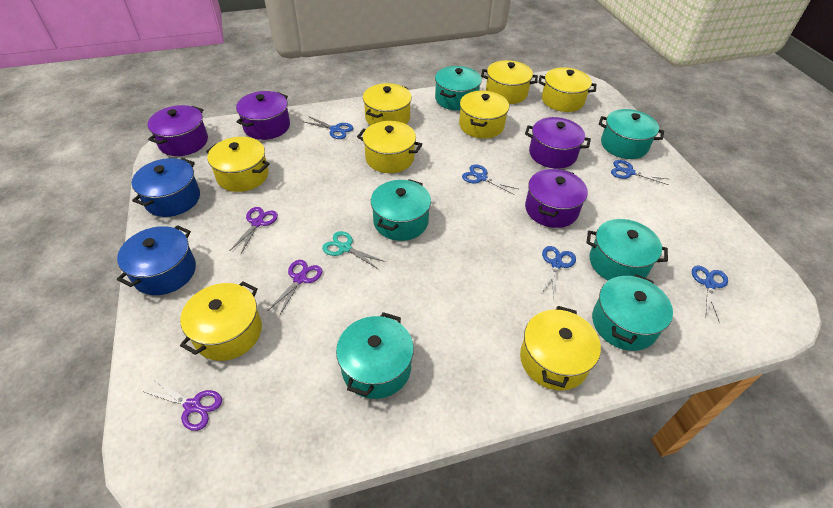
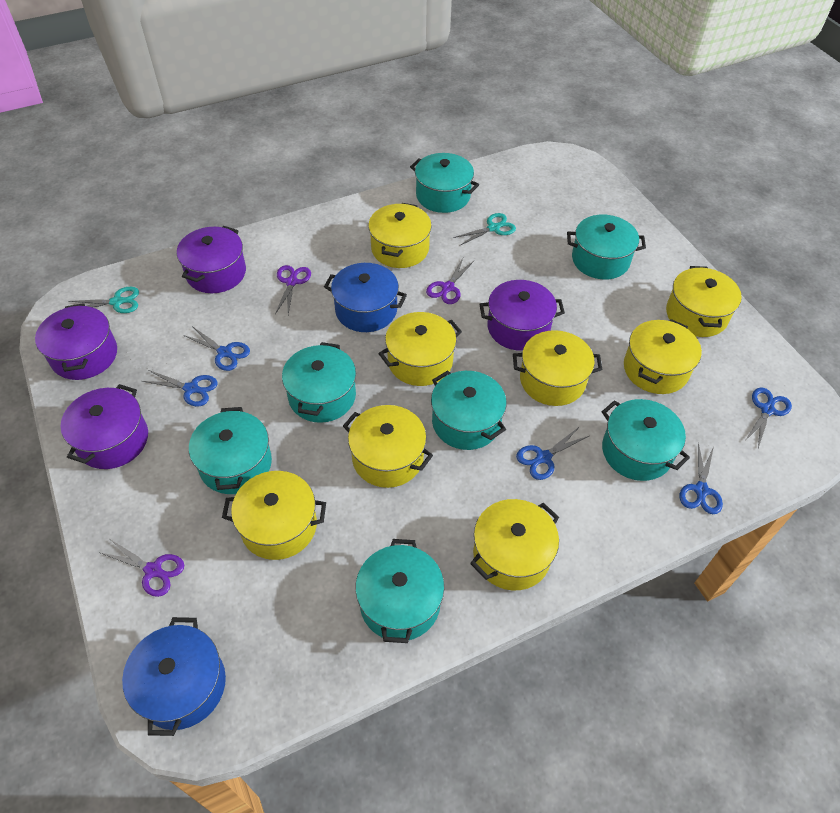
turquoise pot: [336,312,414,399] [371,179,431,241] [435,66,482,111] [586,219,668,281] [592,274,673,351] [599,109,664,159] = 6 -> [189,407,272,494] [282,342,356,423] [355,539,444,643] [410,153,479,213] [431,370,507,450] [567,215,646,280] [602,399,690,481] = 7
turquoise scissors: [322,231,385,269] = 1 -> [68,287,139,313] [454,213,516,245] = 2

